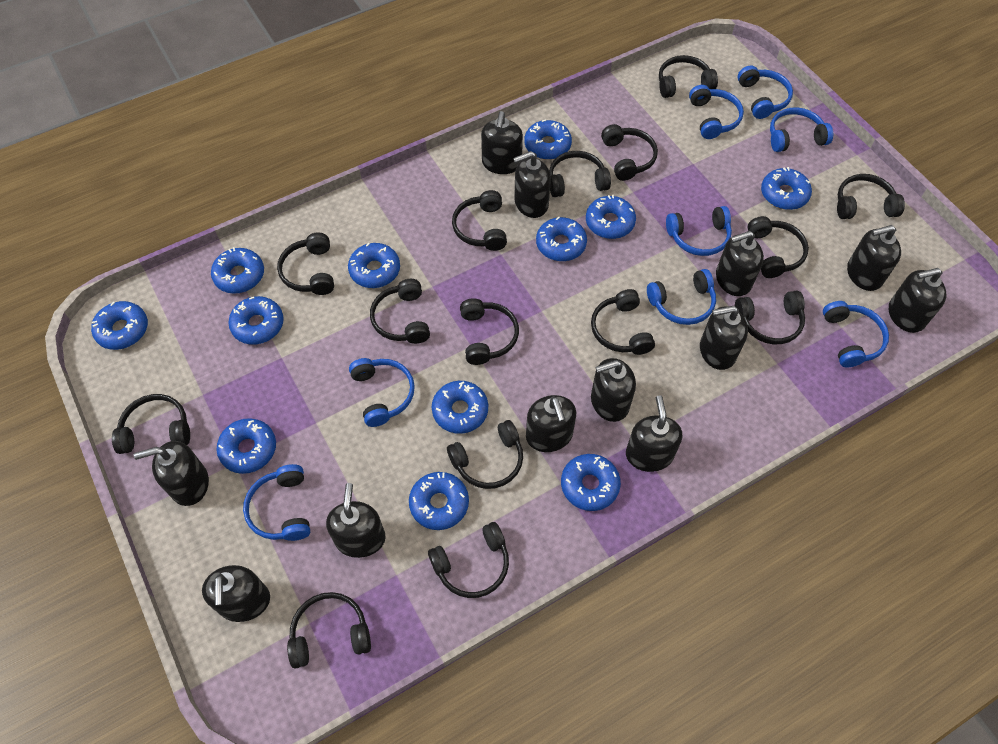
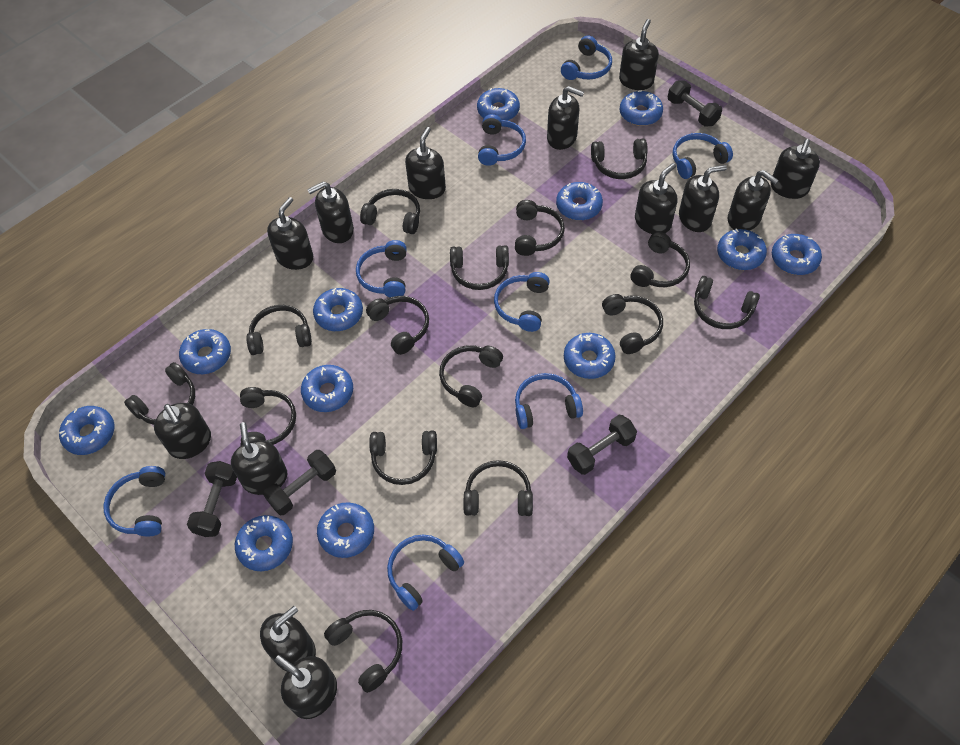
black dumbbell: none = 0 -> [187,461,237,537] [263,450,336,515] [567,415,637,475] [668,80,722,127] = 4
black soap dispenser: [134,441,209,506] [202,565,270,622] [326,483,386,558] [481,111,523,174] [513,151,551,218] [526,395,576,452] [591,358,636,422] [626,395,682,472] [700,306,748,370] [716,231,764,296] [847,225,901,291] [889,268,946,333] = 12 -> [154,403,211,459] [231,422,287,495] [260,606,316,672] [267,197,313,270] [275,655,337,719] [307,181,354,243] [405,127,446,199] [547,86,584,150] [619,19,659,90] [635,163,678,234] [679,165,727,232] [728,170,779,231] [771,139,820,199] = 13

